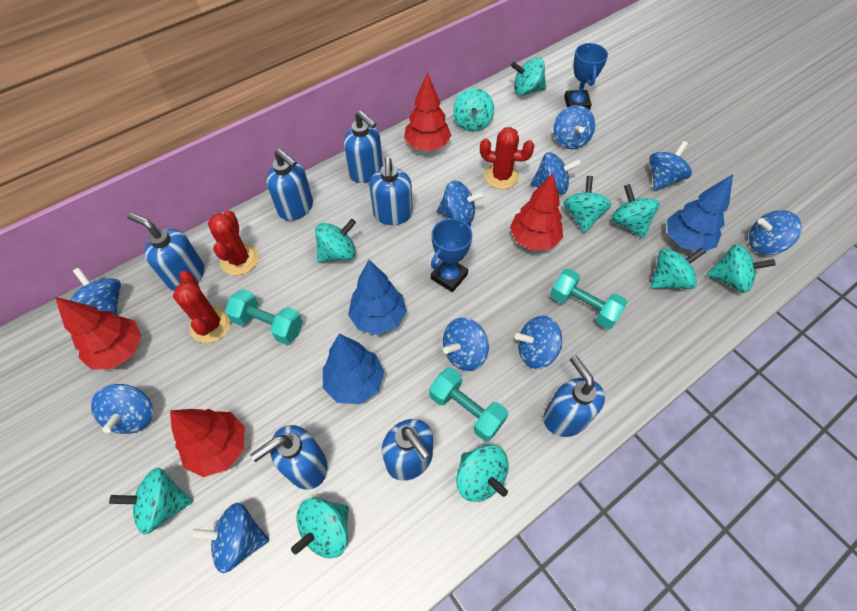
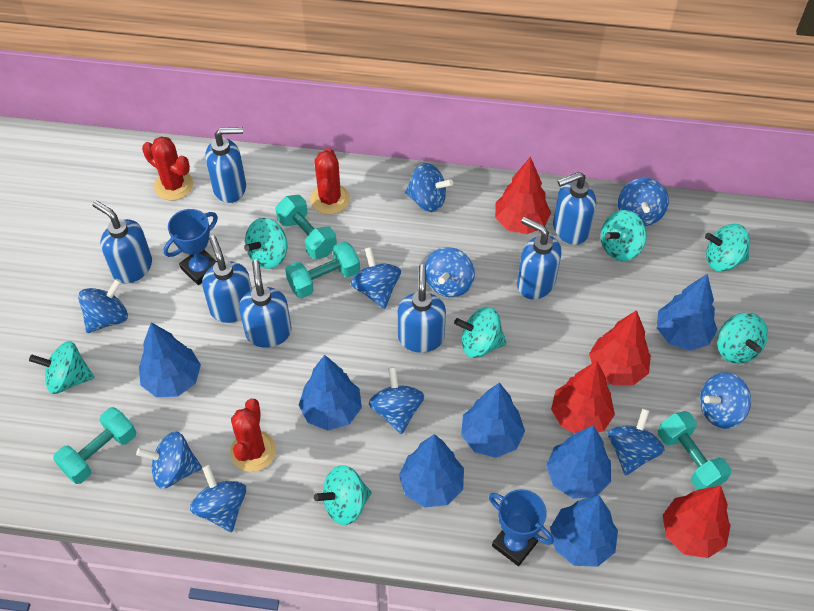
blue tree: [323,334,384,404] [348,260,407,335] [667,174,733,251] = 3 -> [139,322,201,397] [299,355,362,430] [399,434,464,508] [461,382,525,458] [546,425,611,499] [550,495,618,567] [657,274,717,351] = 7
turquoise dumbbell: [225,289,303,345] [429,367,508,441] [550,269,627,329] = 3 -> [53,407,136,484] [276,195,337,259] [285,241,360,298] [658,411,731,490] = 4
turquoise spinning top: [109,468,193,535] [291,497,349,559] [315,219,356,263] [453,88,494,132] [456,445,509,502] [511,57,546,95] [563,176,612,233] [611,184,660,239] [650,248,706,289] [706,244,776,293] = 10 -> [29,341,94,394] [244,218,287,269] [314,465,372,525] [454,307,507,358] [601,210,647,261] [705,224,750,271] [717,313,768,364] = 7

